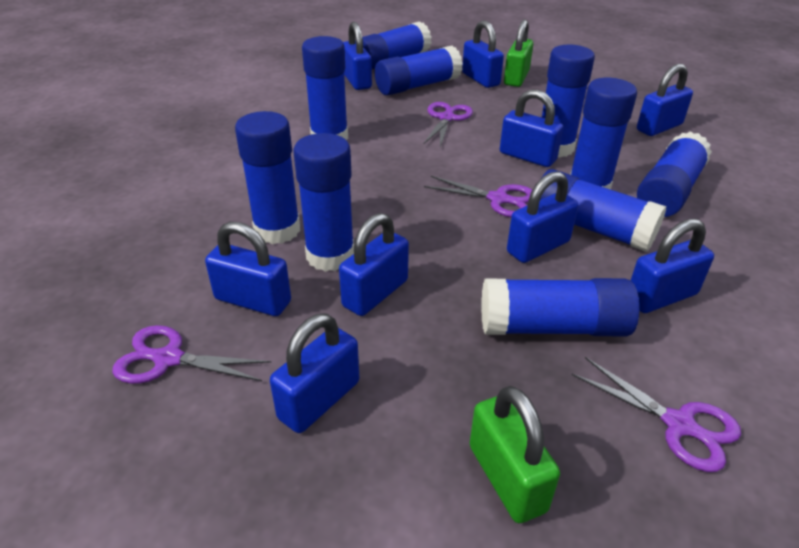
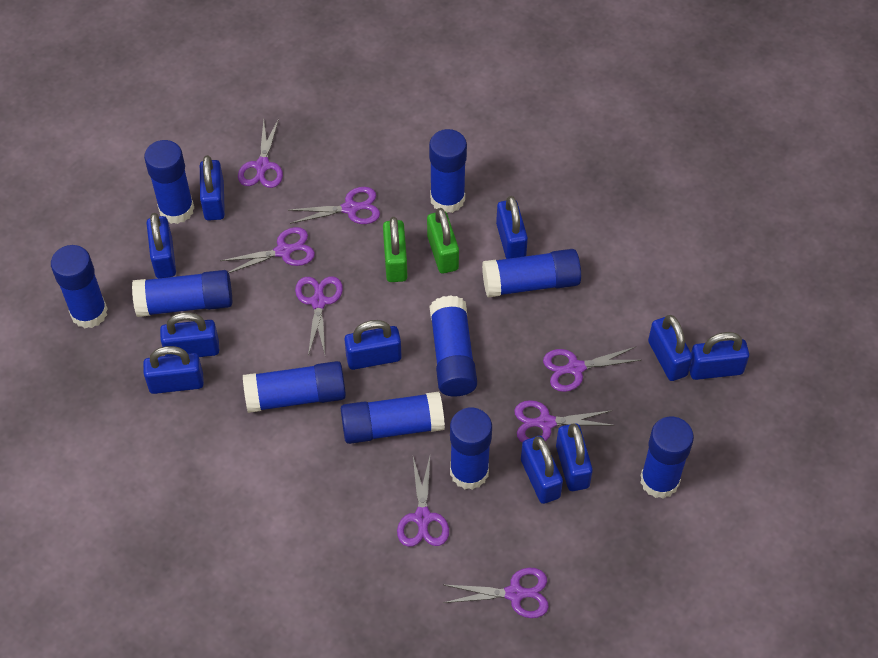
blue padlock: [205,222,291,316] [270,313,359,433] [339,213,409,316] [343,22,372,90] [462,20,504,88] [500,89,563,167] [507,171,578,263] [630,219,714,313] [637,64,693,136] = 9 -> [143,346,204,394] [146,213,176,278] [160,312,219,357] [200,155,225,221] [344,320,402,370] [496,196,528,259] [521,436,563,504] [556,423,593,491] [648,315,693,381] [689,332,749,380] = 10
purple scissors: [112,325,272,384] [423,102,473,147] [424,176,532,217] [572,357,741,472] = 4 -> [220,227,315,273] [238,118,283,188] [289,187,380,224] [295,276,343,356] [397,457,449,547] [443,568,549,618] [514,400,615,443] [543,347,641,392] = 8

